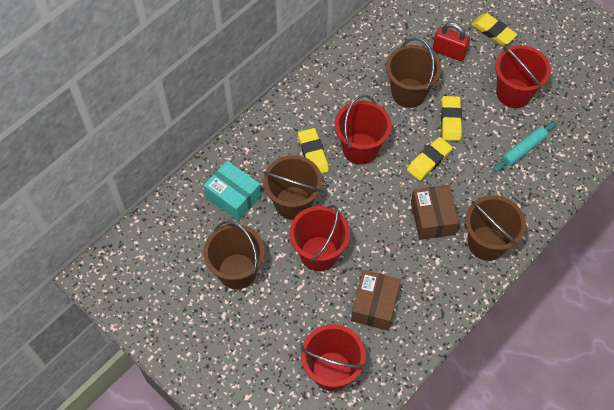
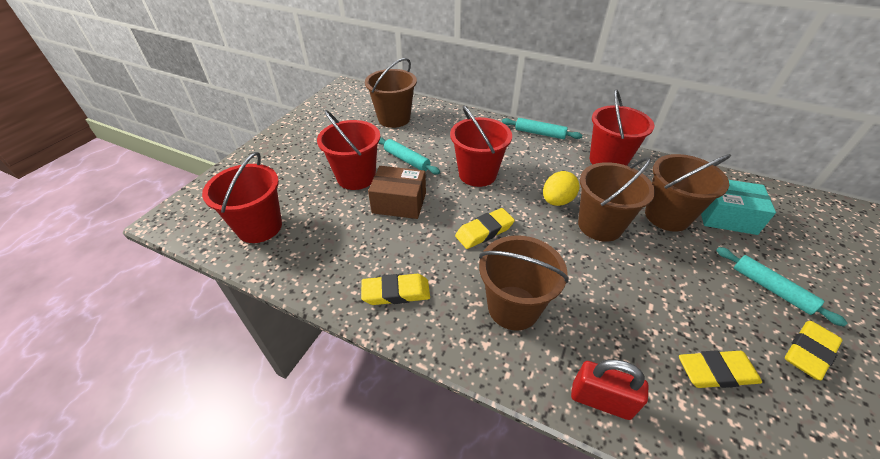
brown box: [351,270,401,331] [411,185,459,240] = 2 -> [368,166,426,219] = 1
turquoise rolling pin: [493,121,556,172] = 1 -> [379,137,440,175] [502,118,582,139] [716,247,847,327] = 3
yellow egg: none = 0 -> [543,171,579,206] = 1

